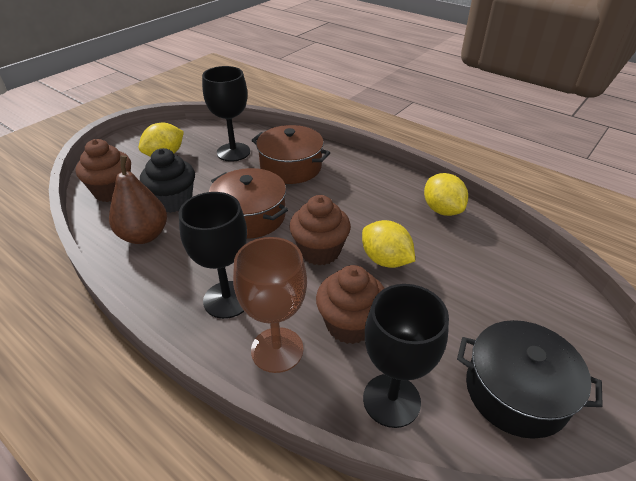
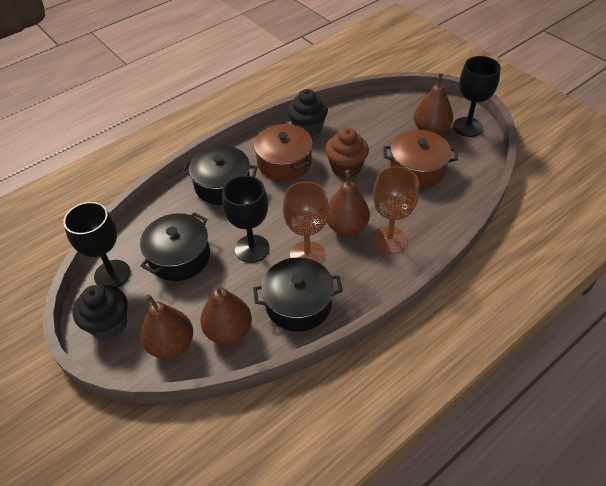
black cupcake: [140,148,195,213] = 1 -> [73,285,128,340] [287,89,328,137] = 2
black pot: [457,320,603,439] = 1 -> [140,212,210,281] [182,146,257,205] [253,257,343,332] = 3
brown cupcake: [75,139,131,202] [289,195,351,266] [316,265,385,344] = 3 -> [325,128,369,178] = 1
brown goblet: [233,237,307,373] = 1 -> [283,181,329,264] [372,166,419,254] = 2
brown pear: [109,155,167,244] = 1 -> [140,294,193,359] [200,284,252,345] [327,170,370,236] [414,73,453,135] = 4
yellow lemon: [139,123,184,157] [362,220,415,268] [424,173,468,216] = 3 -> none = 0

